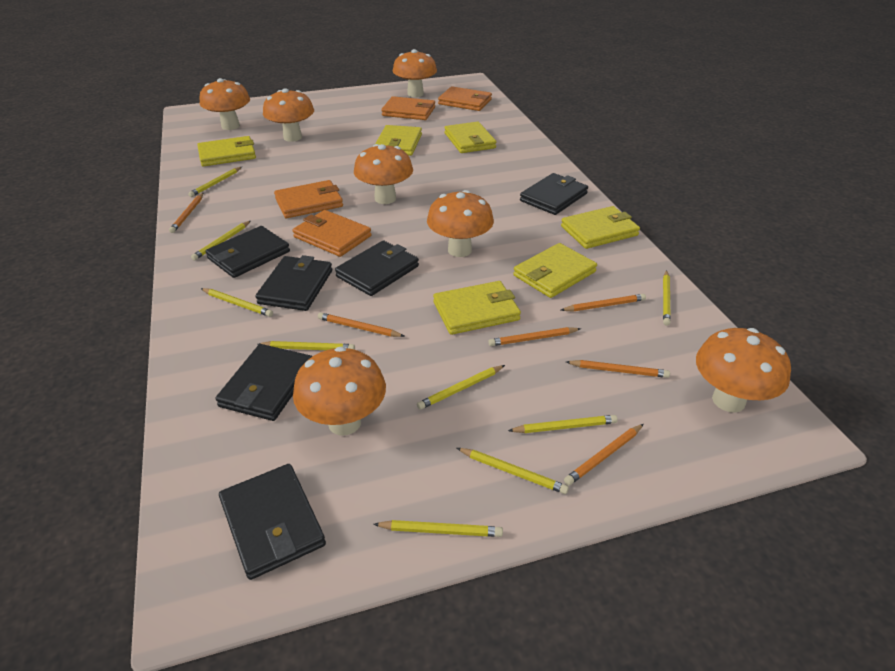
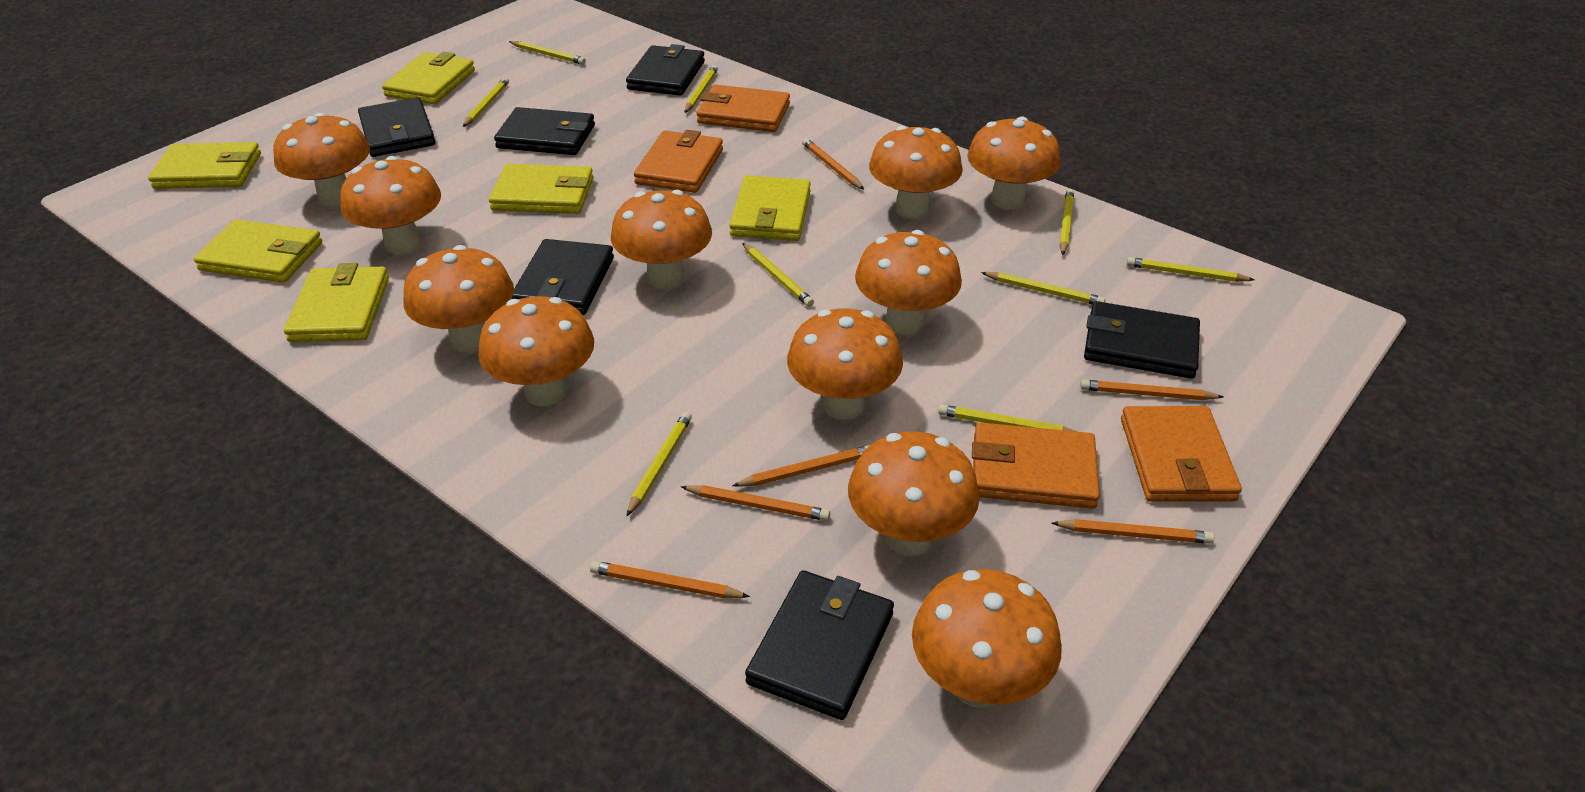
orange mushroom: [200,78,250,130] [263,88,314,142] [293,347,386,435] [354,144,413,204] [393,49,437,97] [427,190,494,257] [696,328,791,413] = 7 -> [273,113,370,206] [340,156,441,254] [403,245,514,353] [478,296,594,406] [611,190,712,289] [787,308,903,420] [848,431,980,556] [855,230,962,335] [869,126,963,219] [912,569,1062,708] [967,117,1061,210] = 11

